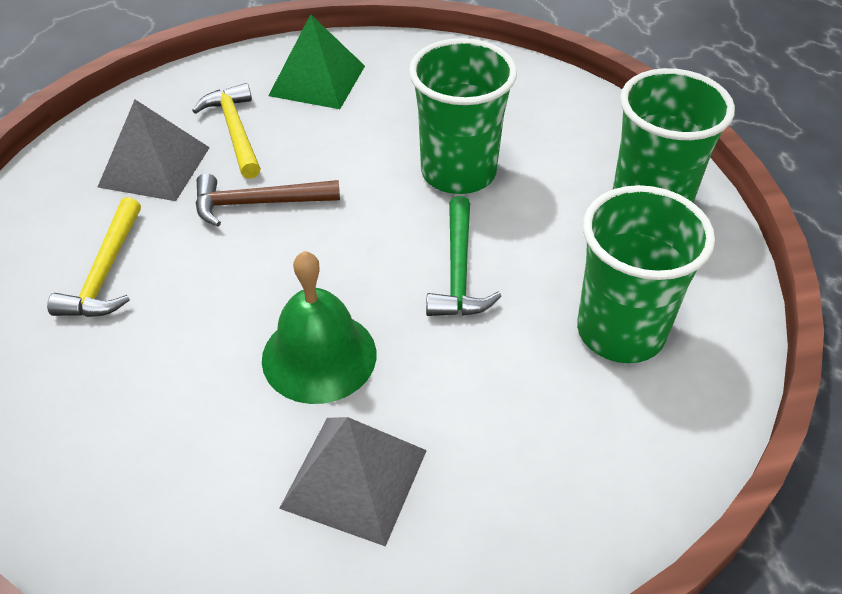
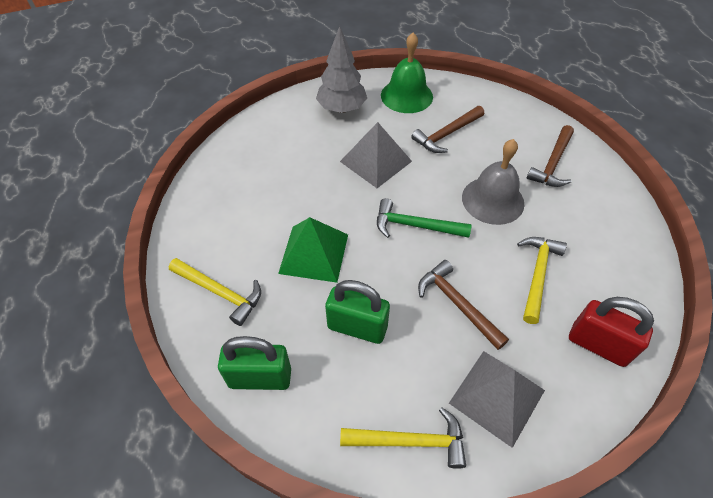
brown hammer: [195,173,340,227] = 1 -> [411,106,484,153] [418,260,509,350] [526,125,574,187] = 3
green cup: [409,38,517,194] [577,185,715,363] [613,68,735,203] = 3 -> none = 0
green padlock: none = 0 -> [218,336,291,390] [325,280,390,344] = 2
grey bell: none = 0 -> [462,139,525,225] = 1
grey tree: none = 0 -> [316,26,367,113] = 1
red padlock: none = 0 -> [569,297,654,367] = 1
yellow hammer: [47,197,141,317] [192,83,261,179] = 2 -> [169,258,261,326] [340,408,466,469] [517,237,567,324] = 3

